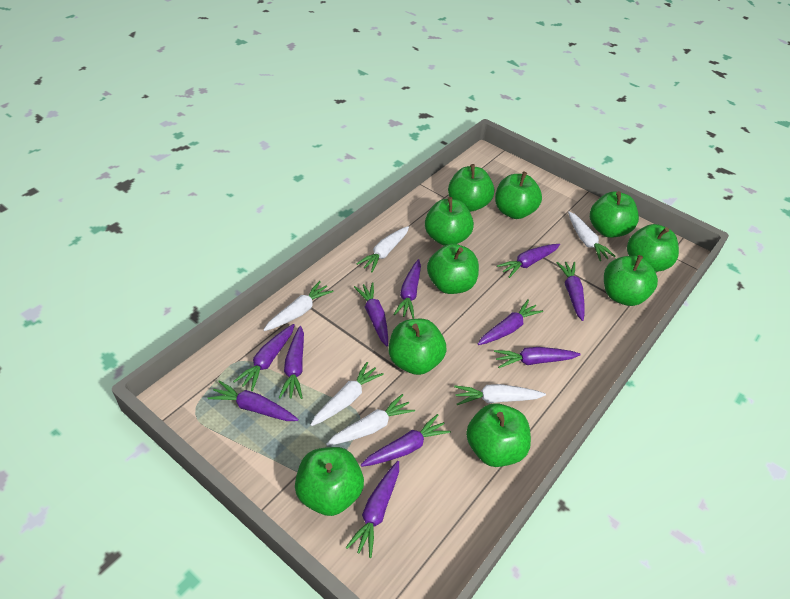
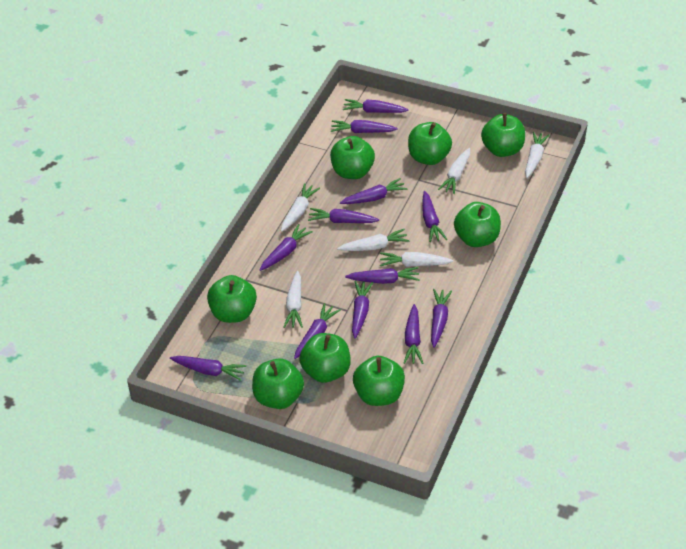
green apple: [295,447,364,516] [389,319,447,375] [425,197,474,246] [427,244,479,294] [448,164,494,212] [466,403,531,467] [495,172,542,219] [590,191,639,238] [604,255,658,306] [627,224,679,272] = 10 -> [207,275,257,323] [252,359,304,409] [299,333,351,383] [330,136,375,179] [353,356,405,406] [408,122,452,165] [454,202,501,247] [481,113,525,157] = 8
purple carrot: [208,380,299,421] [233,324,295,391] [279,326,304,399] [346,461,399,558] [354,282,388,346] [361,414,451,467] [393,259,421,319] [478,299,543,345] [494,347,581,368] [497,244,560,278] [556,262,585,321] = 11 -> [170,356,247,381] [260,224,313,271] [294,303,341,359] [308,208,379,223] [331,120,398,133] [340,178,408,204] [343,99,409,113] [345,267,420,284] [352,280,373,339] [404,304,423,364] [422,191,447,242] [431,289,452,348] = 12

